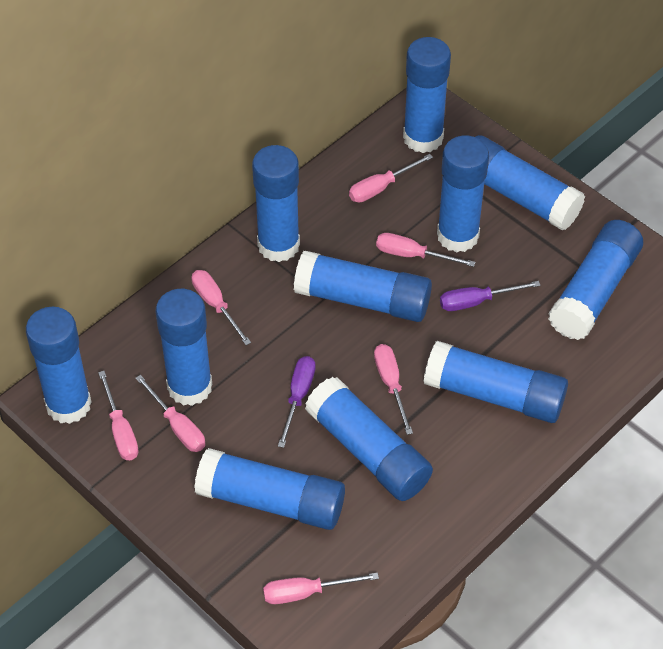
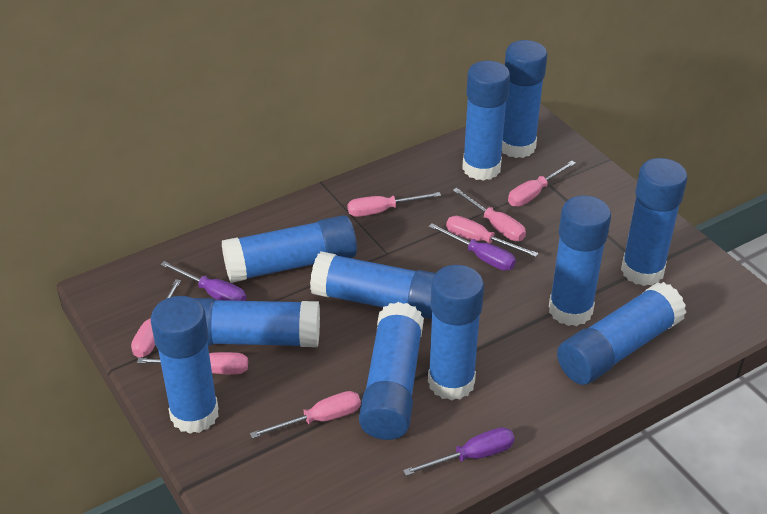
purple screwdriver: [278,356,316,448] [440,281,541,311] = 2 -> [160,261,247,301] [403,427,515,476] [429,223,516,271] = 3

